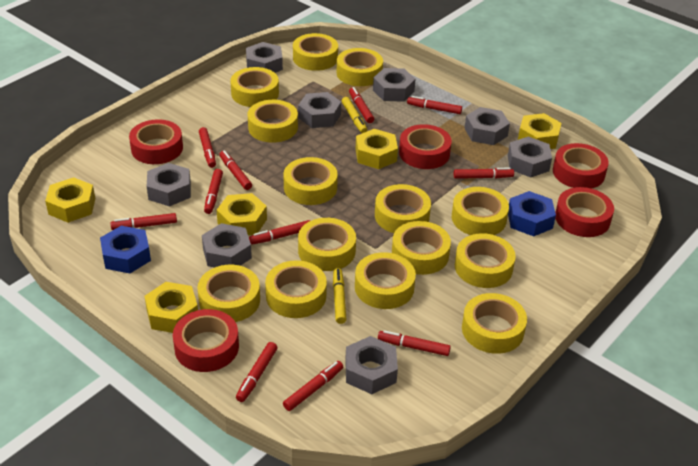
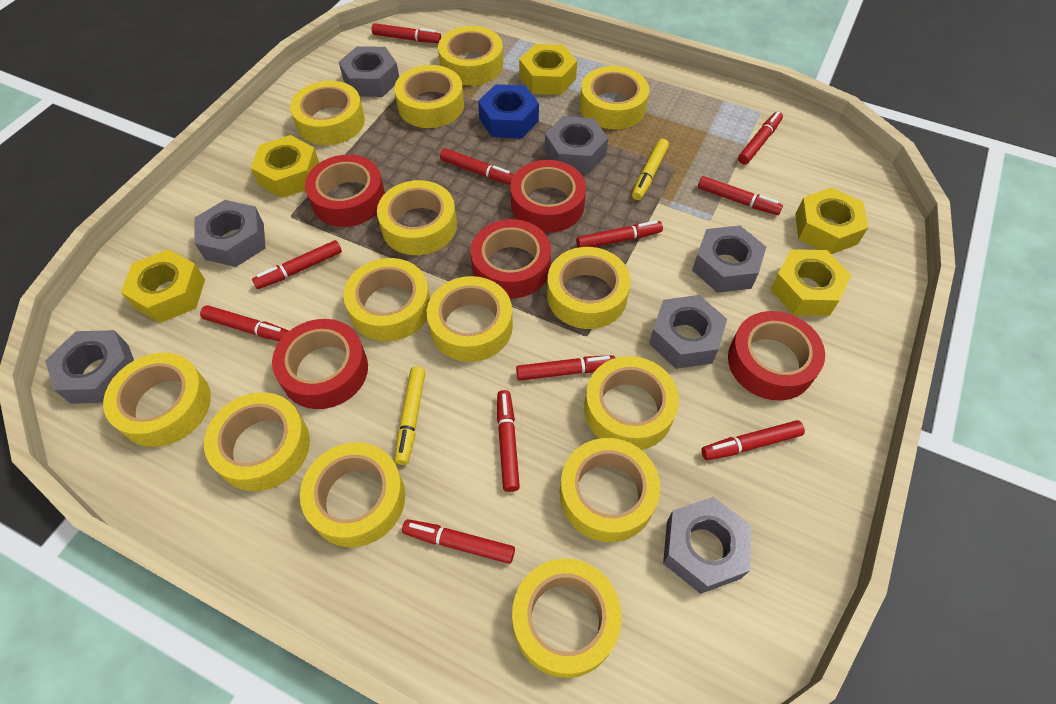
blue nut: [100,226,151,273] [508,191,556,237] = 2 -> [478,84,539,139] = 1
grey nut: [147,163,191,207] [202,223,252,268] [246,42,283,73] [298,92,341,128] [345,336,398,394] [373,68,415,102] [464,107,510,145] [508,136,552,177] = 8 -> [45,330,134,404] [194,200,266,267] [339,46,399,97] [545,116,608,174] [649,295,727,369] [663,497,751,594] [692,226,766,293] = 7

